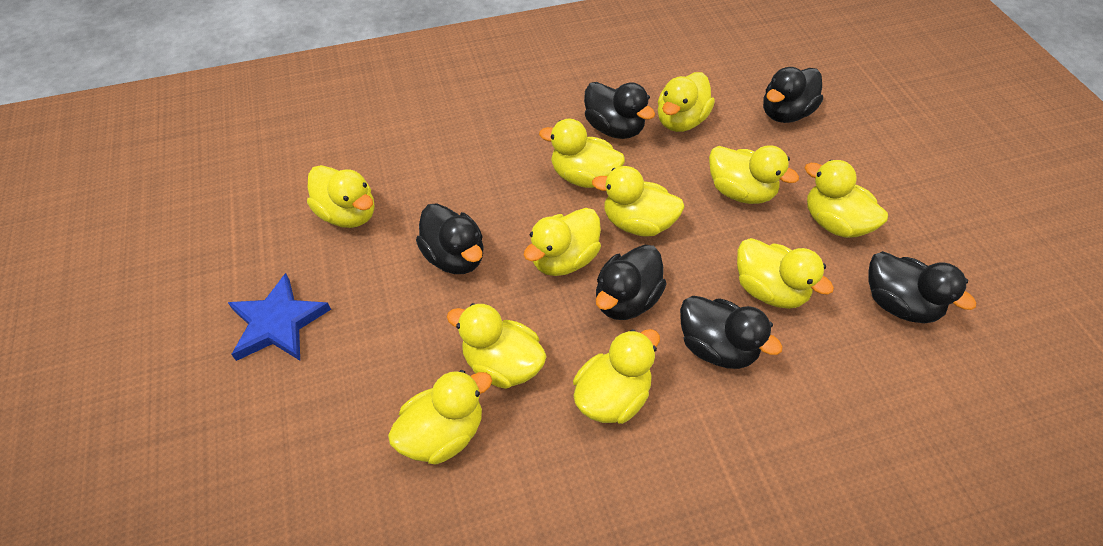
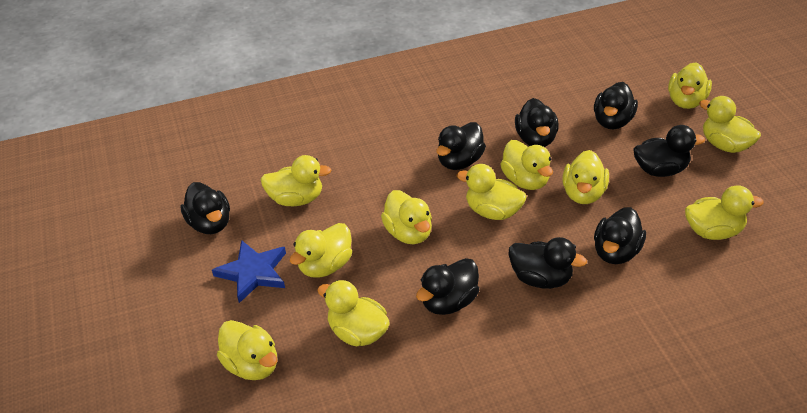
black duck: [416,203,484,274] [584,82,655,139] [596,245,667,320] [680,296,783,369] [763,67,823,123] [868,251,976,323] = 6 -> [181,182,230,234] [416,258,479,315] [436,122,486,170] [508,237,587,289] [515,98,559,147] [594,82,638,129] [594,207,646,264] [633,125,705,177] = 8

